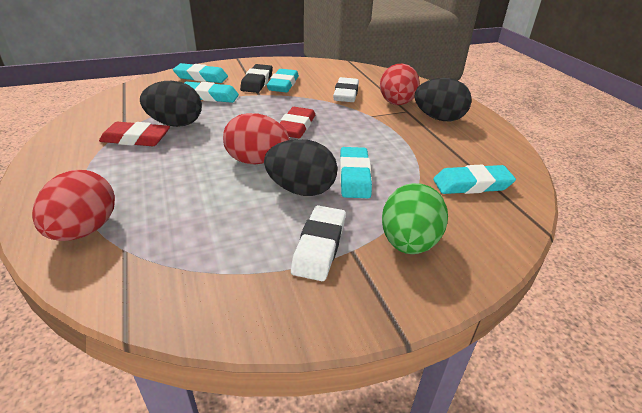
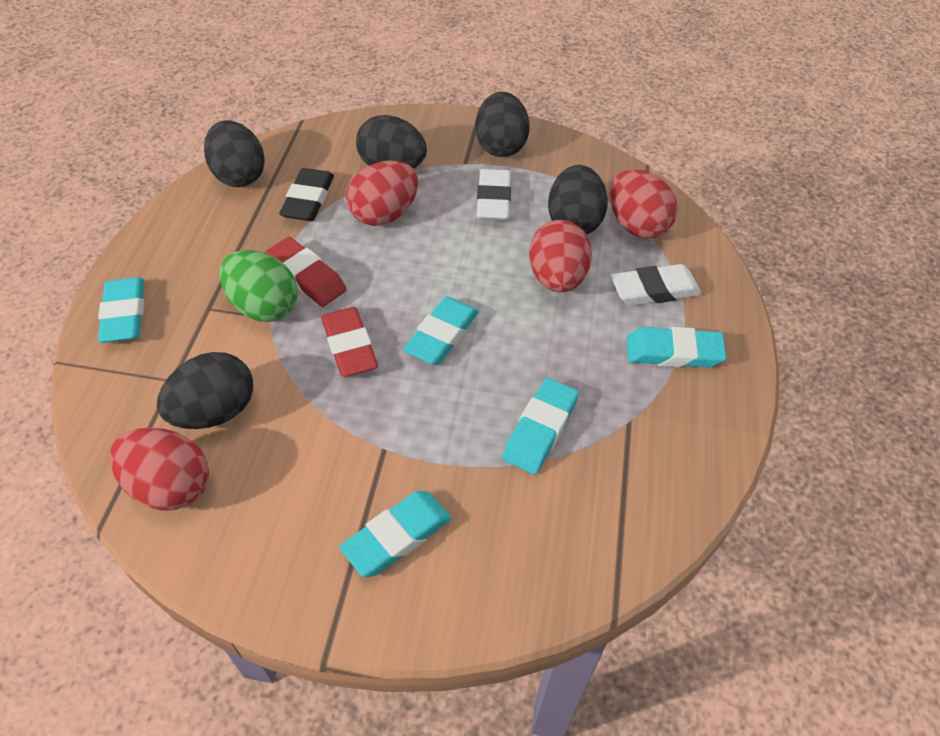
black egg: [140,81,202,127] [264,139,338,196] [414,78,472,121] = 3 -> [157,352,253,429] [204,120,265,187] [356,115,427,168] [476,92,530,157] [548,165,608,234] = 5
red egg: [32,170,115,241] [223,113,290,164] [380,64,420,105] = 3 -> [109,428,209,511] [346,160,418,226] [529,220,592,292] [610,169,678,239] = 4

